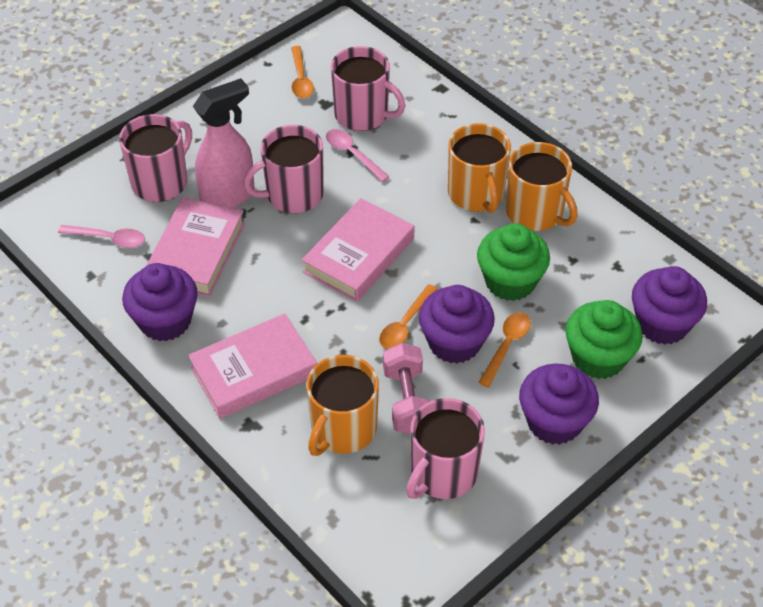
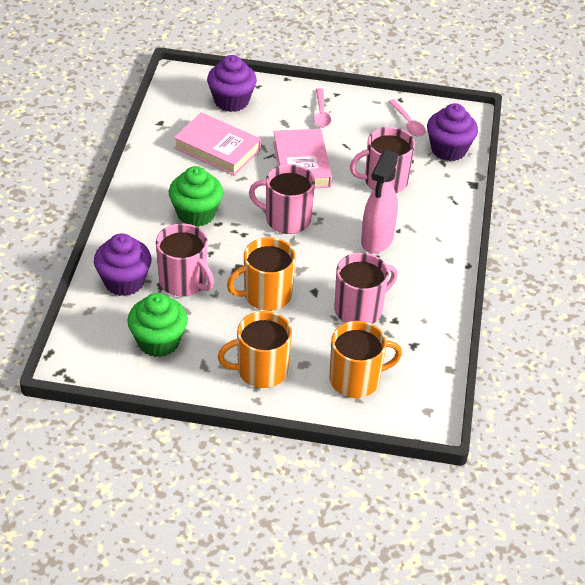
orange spoon: [291,46,314,98] [379,284,438,349] [478,312,531,387] = 3 -> none = 0
pink book: [146,197,245,297] [188,314,317,419] [302,198,415,302] = 3 -> [174,112,261,176] [273,129,332,188] = 2
pink dumbbell: [383,343,430,434] = 1 -> none = 0
purple cupcake: [122,263,198,341] [419,285,495,364] [519,364,599,445] [632,266,707,345] = 4 -> [94,233,152,296] [207,55,257,112] [427,103,478,161] = 3

